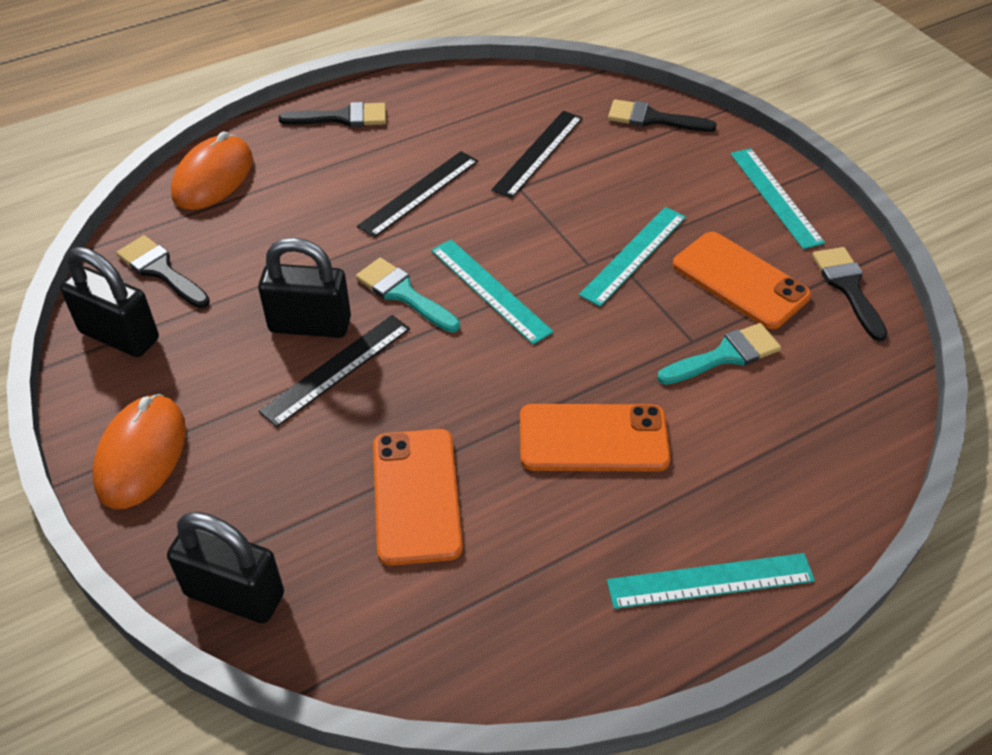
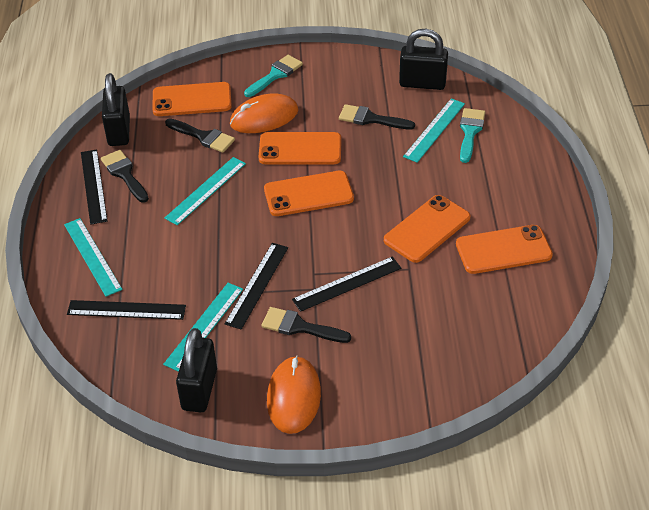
black ruler: [259,315,410,427] [357,151,478,238] [492,111,583,198] = 3 -> [67,300,186,320] [81,150,108,225] [225,243,288,330] [292,257,402,312] = 4
orange phone: [373,429,463,566] [520,404,671,471] [673,232,811,329] = 3 -> [153,82,232,116] [258,132,341,164] [264,171,354,216] [384,195,470,263] [456,225,553,274] = 5

